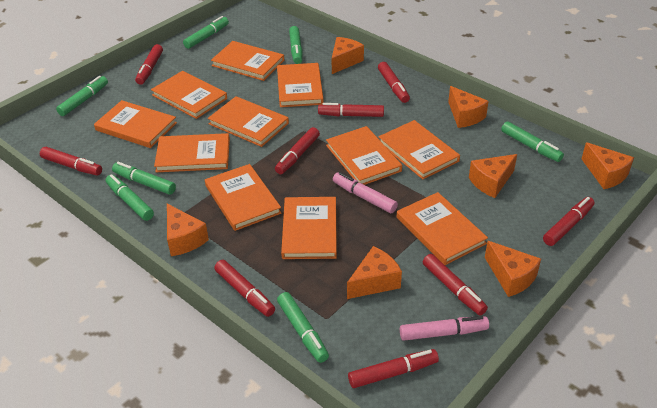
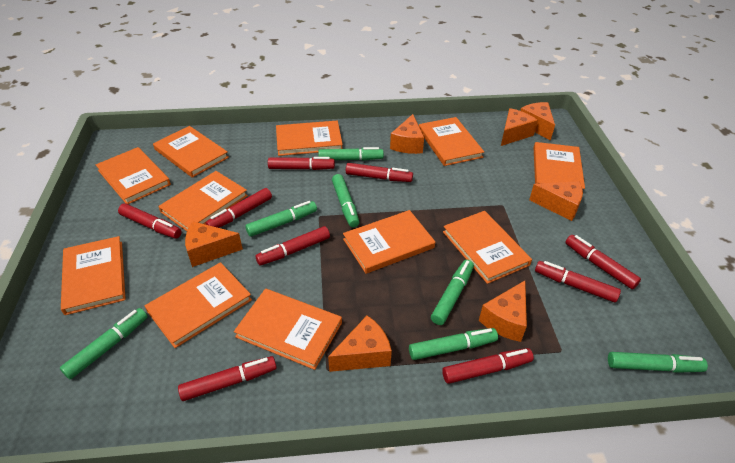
pink marker: [333,172,398,213] [400,316,489,341] = 2 -> none = 0

